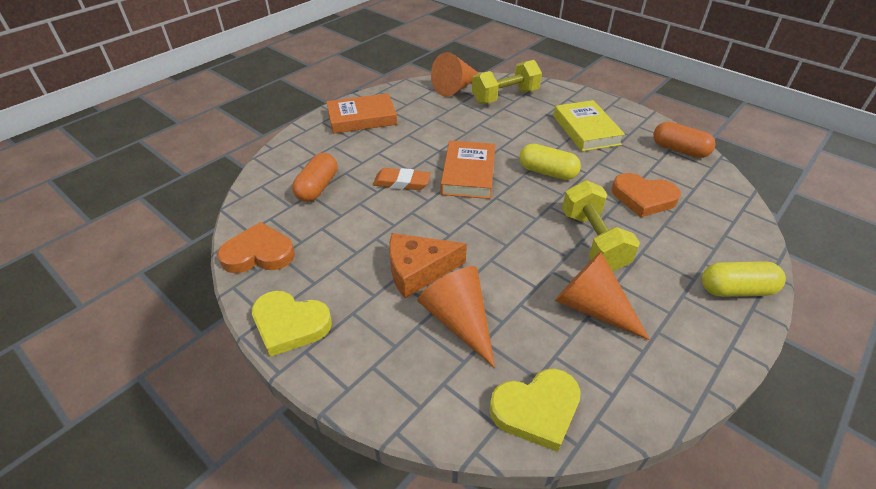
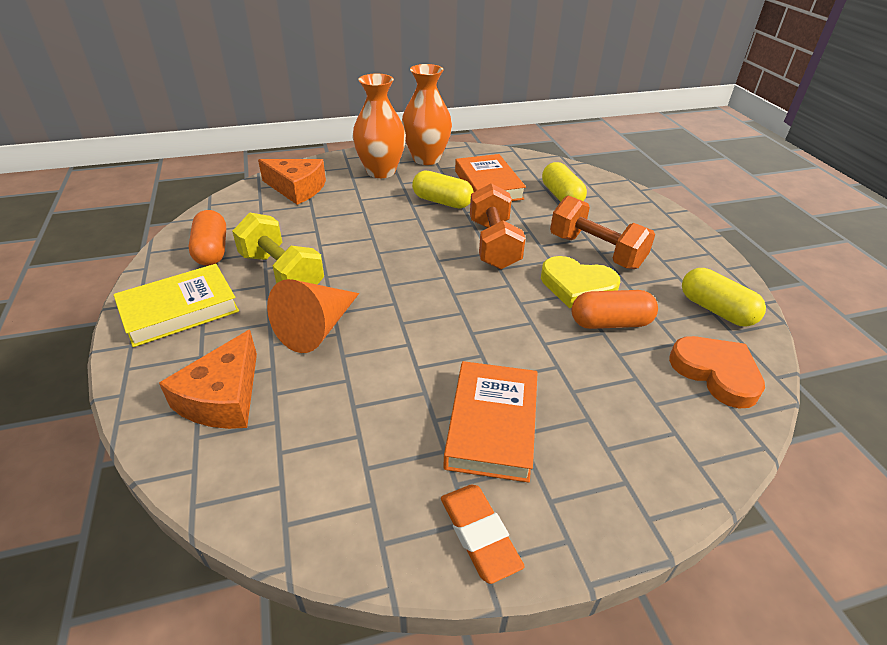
orange cheese: [389,233,467,298] = 1 -> [159,330,257,429] [258,159,326,205] = 2
orange cone: [418,266,495,368] [431,52,480,97] [555,252,650,340] = 3 -> [267,279,359,353] = 1
orange dumbbell: none = 0 -> [470,183,526,269] [550,195,655,269] = 2
orange heart: [218,222,295,273] [612,173,681,217] = 2 -> [669,336,765,408] = 1
orange vase: none = 0 -> [352,73,406,178] [402,64,452,165] = 2
yellow capsule: [519,144,581,180] [702,261,786,297] = 2 -> [412,170,473,208] [542,162,587,202] [682,268,766,327] = 3
yellow dumbbell: [472,60,542,104] [562,180,640,271] = 2 -> [232,213,324,284] = 1
yellow heart: [252,291,332,357] [489,369,581,452] = 2 -> [541,256,620,308] = 1

